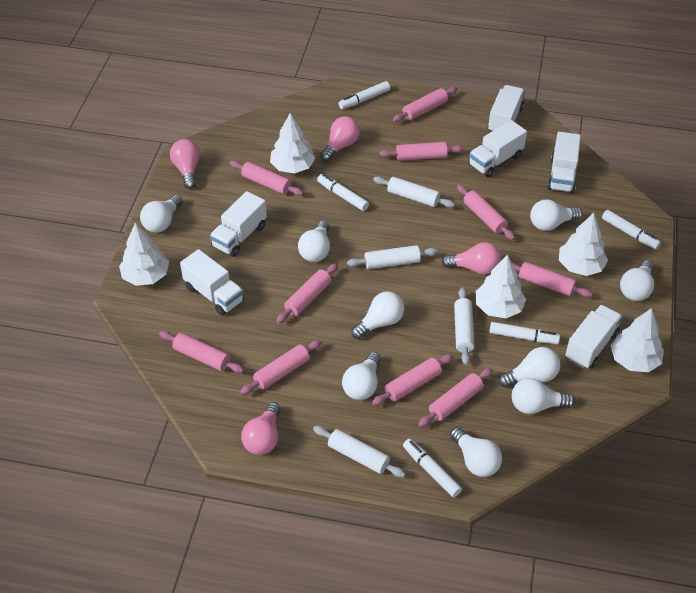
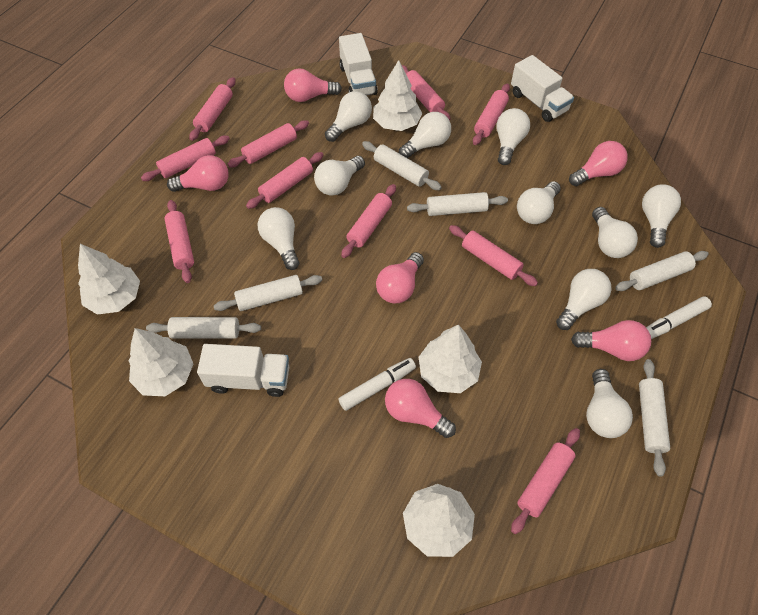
pink light bulb: [170,139,200,189] [241,402,281,455] [320,116,360,161] [441,242,501,275] = 4 -> [167,155,229,192] [284,69,342,102] [376,252,424,303] [385,379,456,438] [569,141,628,186] [571,320,651,361] = 6
white light bulb: [140,195,183,233] [298,221,330,262] [342,352,381,400] [351,291,404,339] [450,427,502,477] [499,347,560,388] [512,378,575,414] [530,199,583,231] [620,260,654,301] = 9 -> [258,207,299,270] [314,156,365,195] [325,91,372,142] [399,112,451,158] [497,108,530,165] [517,181,561,224] [556,269,611,330] [586,369,633,438] [592,207,638,258] [642,184,681,248] = 10
white marker: [317,174,369,211] [338,81,390,109] [403,439,462,497] [489,322,560,344] [602,210,661,249] = 5 -> [338,358,416,411] [646,296,712,339] = 2
white rolling pin: [313,426,405,478] [347,245,438,269] [373,176,455,208] [454,287,474,365] = 4 -> [146,317,261,339] [214,275,322,311] [362,141,442,190] [407,192,508,216] [615,251,708,291] [639,359,670,476] = 6
white truck: [180,249,244,316] [210,191,267,257] [469,120,527,177] [488,85,525,132] [547,132,581,193] [565,305,622,369] = 6 -> [197,344,289,397] [339,33,378,95] [511,55,574,122] = 3

